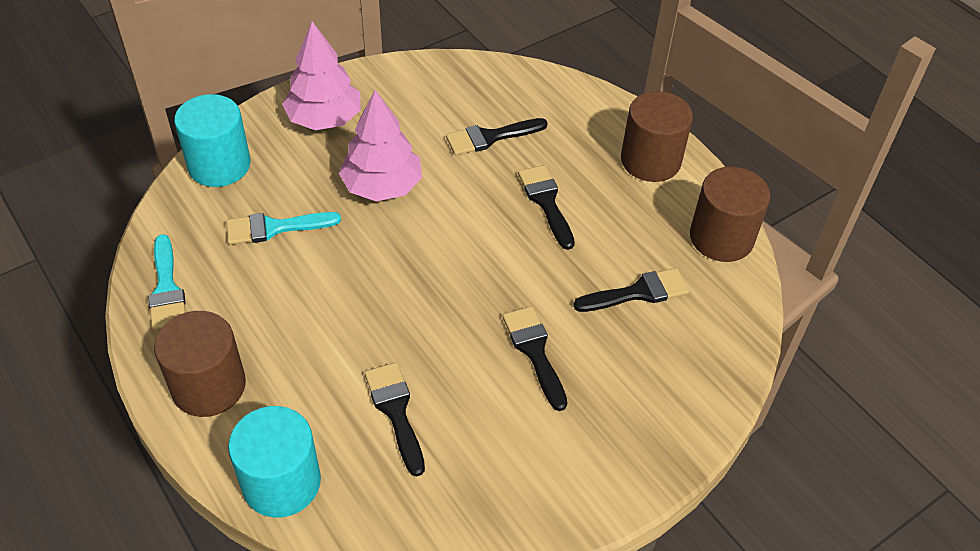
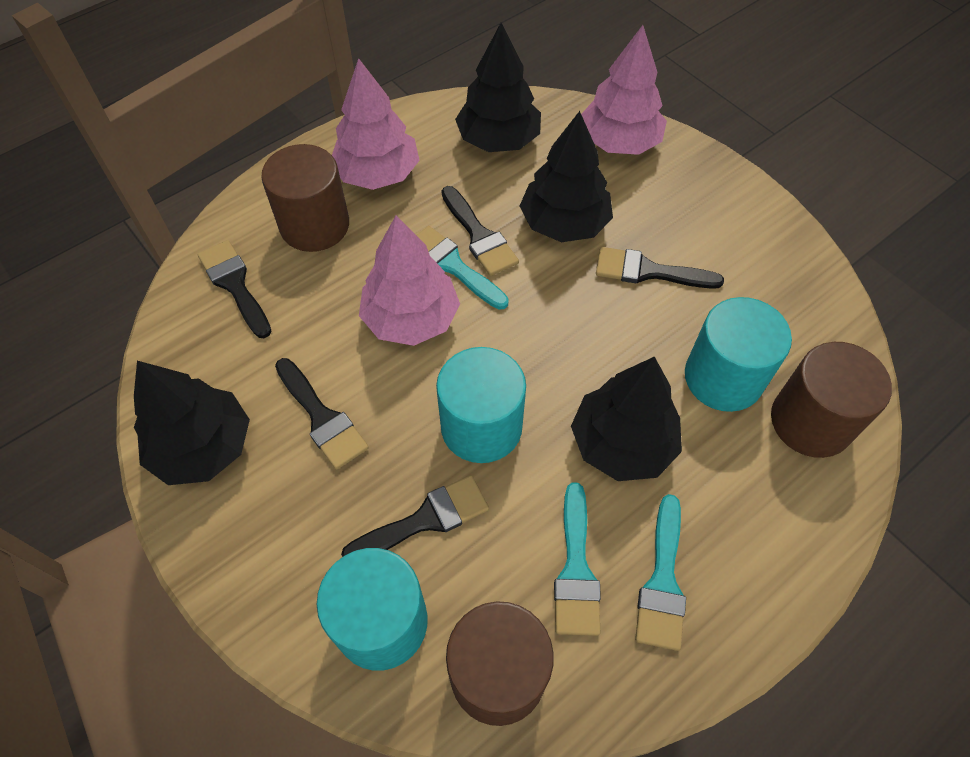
black tree: none = 0 -> [134,361,250,485] [455,23,541,152] [520,111,613,242] [571,356,682,481] = 4
pink tree: [282,21,361,130] [339,90,422,202] = 2 -> [332,58,420,190] [359,216,460,346] [581,25,667,155] = 3
turquoise brush: [148,234,186,329] [226,212,341,245] = 2 -> [417,226,509,310] [554,482,601,636] [635,494,686,651] = 3
turquoise cylinder: [174,94,251,187] [228,406,321,518] = 2 -> [317,548,428,671] [436,347,526,463] [685,297,792,412] = 3

